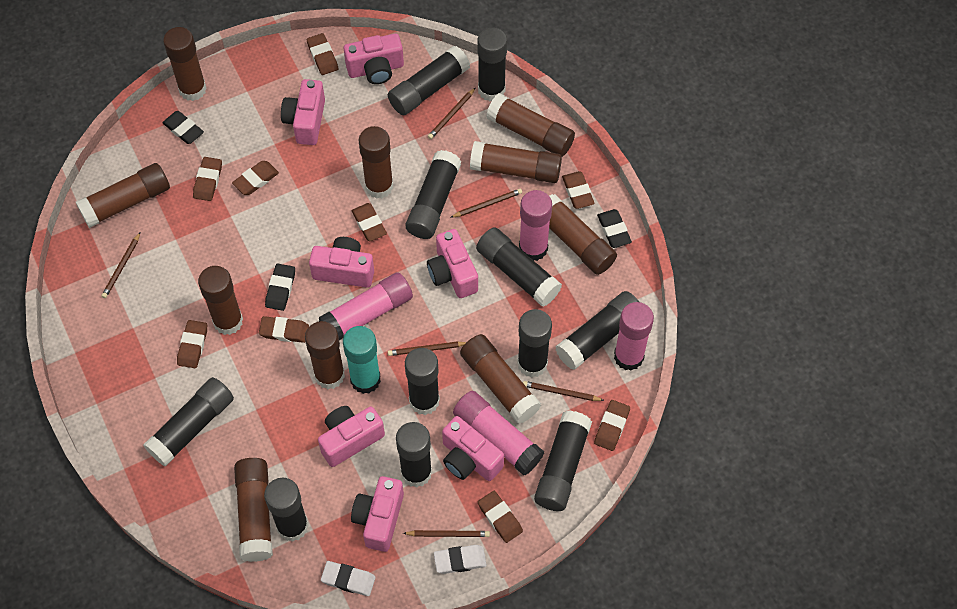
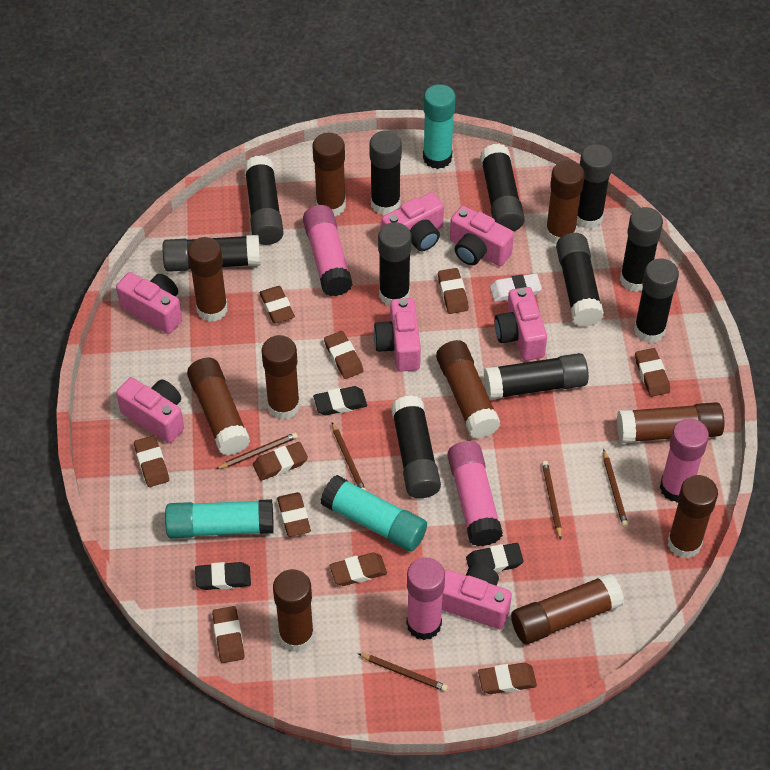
brown eraser: [177,320,207,368] [193,157,222,201] [232,161,279,195] [259,316,309,343] [307,33,338,75] [352,203,387,242] [478,491,523,543] [562,171,595,209] [594,400,630,451] = 9 -> [134,435,169,487] [212,606,245,663] [253,442,308,481] [259,286,295,323] [277,492,311,537] [324,331,363,379] [330,553,387,586] [438,268,469,314] [478,663,537,694] [635,348,670,397] = 10
brown pencil: [101,233,140,298] [388,341,466,356] [403,530,490,537] [428,87,476,139] [450,188,522,218] [523,381,604,401] = 6 -> [216,432,298,469] [332,422,366,491] [358,653,448,692] [542,461,562,540] [603,449,628,527] = 5
turquoise glue stick: [343,326,381,394] = 1 -> [165,499,274,538] [321,475,427,552] [423,84,456,169] = 3
white eraser: [321,561,376,596] [434,545,487,574] = 2 -> [490,273,542,302] = 1

